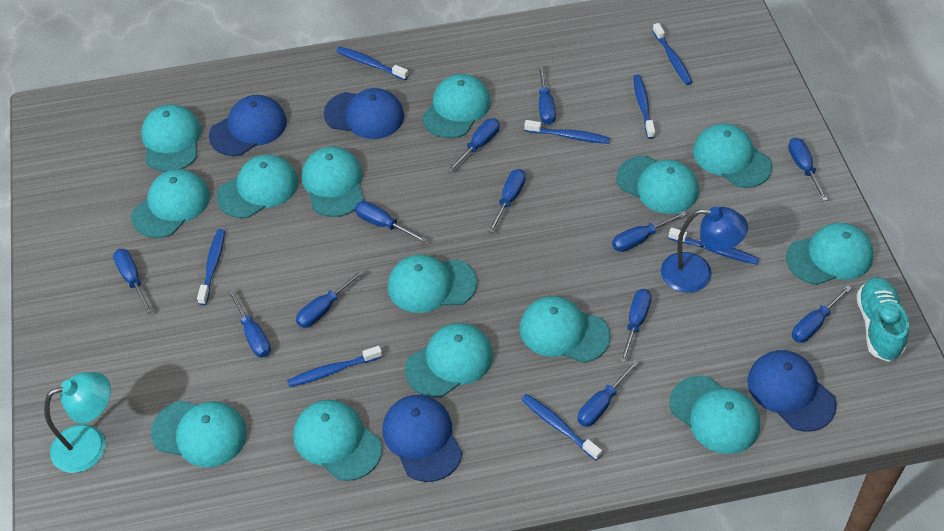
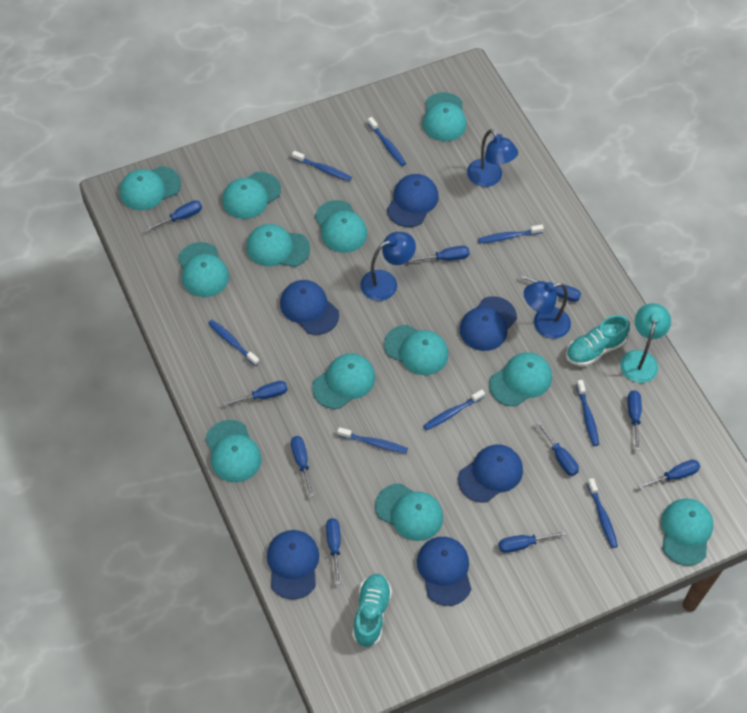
blue cap: [209,95,287,156] [324,88,404,139] [383,395,462,482] [747,350,837,432] = 4 -> [267,530,319,600] [280,280,339,335] [387,174,439,227] [417,537,471,606] [458,445,523,503] [460,296,517,351] = 6
blue lamp: [661,207,748,293] = 1 -> [360,232,416,301] [467,129,518,187] [524,281,571,339] = 3
blue screwdriver: [113,249,152,314] [228,289,271,357] [296,270,364,328] [355,201,428,243] [448,118,500,172] [488,169,526,233] [538,65,556,125] [577,360,639,427] [612,211,687,252] [620,289,652,363] [788,137,828,201] [792,285,852,343] = 12 -> [145,200,202,231] [223,381,288,406] [291,436,314,497] [326,518,341,585] [409,246,470,262] [499,531,566,553] [520,275,581,302] [536,421,579,476] [628,390,642,451] [638,460,700,489] = 10
turquoise cap: [131,169,210,238] [141,104,201,172] [151,400,247,467] [216,154,298,218] [293,400,382,481] [302,146,364,217] [388,255,477,313] [405,323,493,398] [422,74,491,138] [520,296,611,363] [616,155,699,214] [670,375,760,454] [693,123,772,188] [786,223,874,285] = 14 -> [120,166,181,210] [178,242,229,297] [205,420,262,482] [222,172,281,219] [246,224,310,267] [312,353,375,409] [315,200,367,253] [375,483,443,541] [384,325,448,375] [423,92,467,141] [489,352,552,406] [662,498,713,566] = 12
turquoise shoe: [856,277,909,362] = 1 -> [352,574,392,647] [566,315,630,366] = 2

